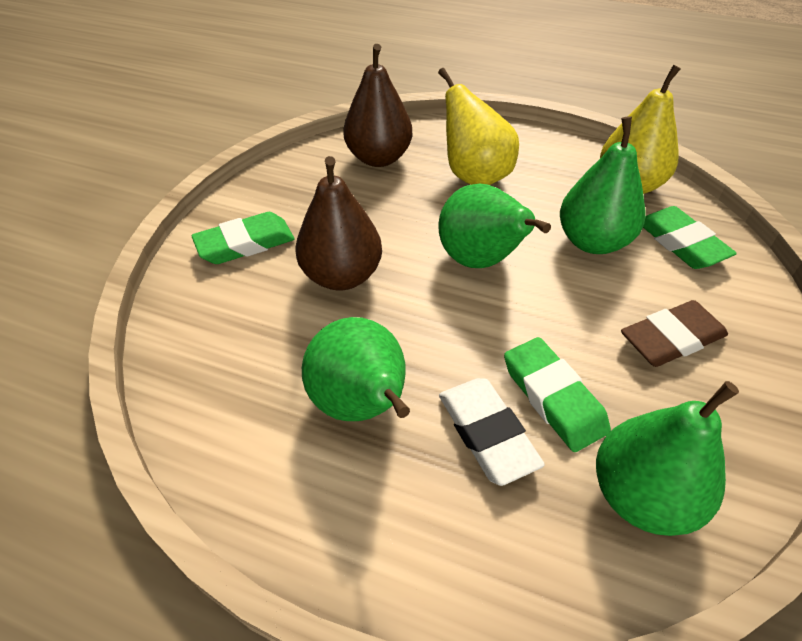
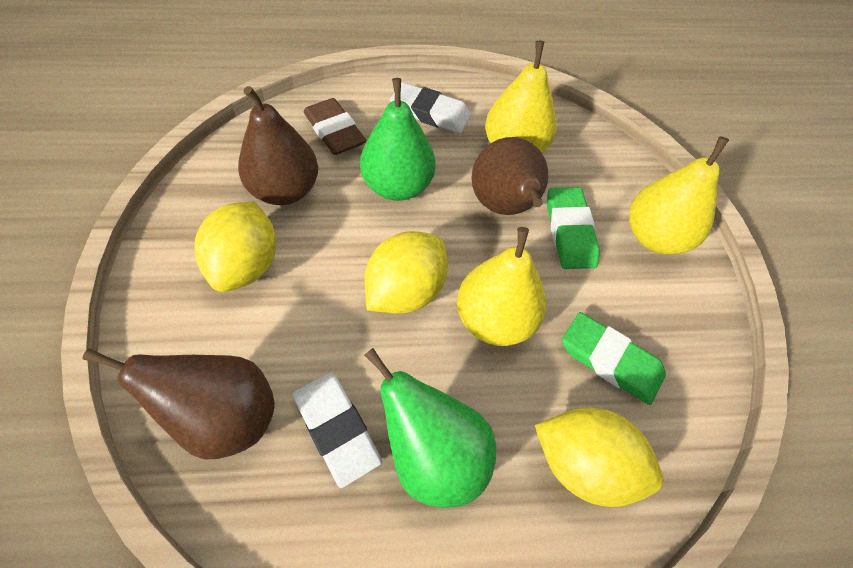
brown pear: [296,156,382,290] [343,44,412,167] = 2 -> [83,348,275,459] [238,86,318,205] [472,137,548,215] = 3
green eraser: [191,212,295,264] [504,337,611,452] [643,206,737,269] = 3 -> [547,187,600,269] [562,312,666,405] = 2
green pear: [302,317,410,421] [438,184,551,268] [560,116,645,254] [596,381,739,536] = 4 -> [360,78,436,201] [364,348,496,508] = 2
white eraser: [439,378,545,486] = 1 -> [293,373,382,488] [390,82,471,133] = 2
yellow lemon: none = 0 -> [194,202,276,292] [365,231,448,314] [535,408,663,507] = 3
yellow pear: [438,68,519,185] [600,65,681,194] = 2 -> [457,227,546,346] [485,41,557,153] [629,136,729,254] = 3

